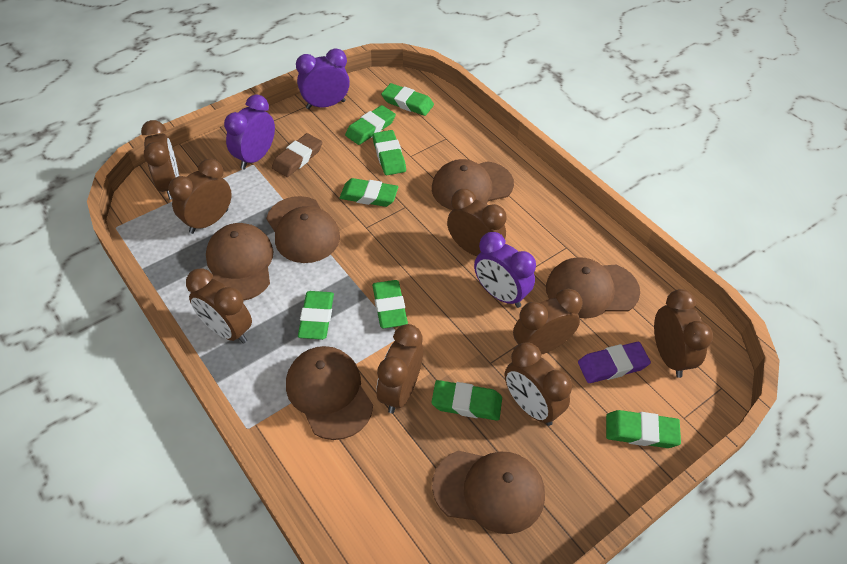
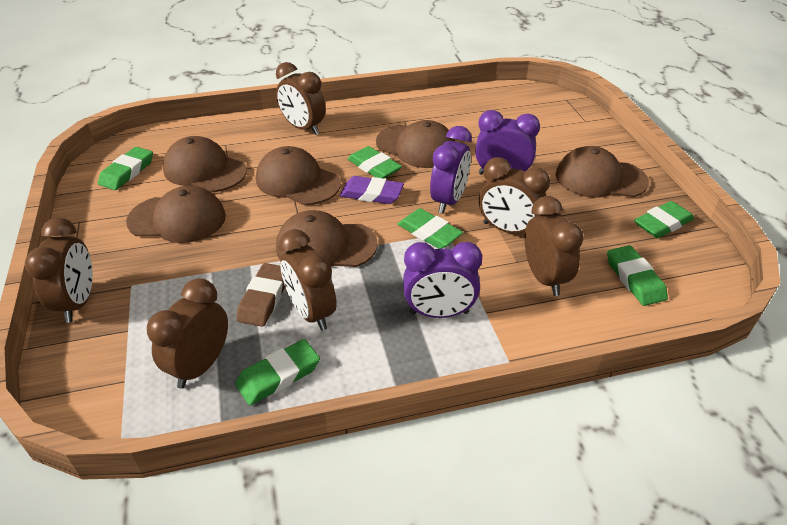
brown clock: [141,120,179,200] [168,159,232,234] [186,268,252,344] [376,324,423,413] [447,189,507,256] [505,342,572,426] [513,289,583,354] [654,289,713,378] = 8 -> [25,218,93,323] [147,278,228,389] [276,62,326,135] [278,229,337,331] [479,157,550,234] [525,196,584,296] = 6
green eraser: [298,291,334,340] [340,178,398,207] [345,105,396,145] [372,130,406,175] [372,280,408,328] [381,83,434,116] [431,380,502,421] [606,410,681,448] = 8 -> [98,147,153,190] [235,339,320,405] [348,146,402,179] [398,208,463,249] [607,245,668,306] [634,201,694,238] = 6

